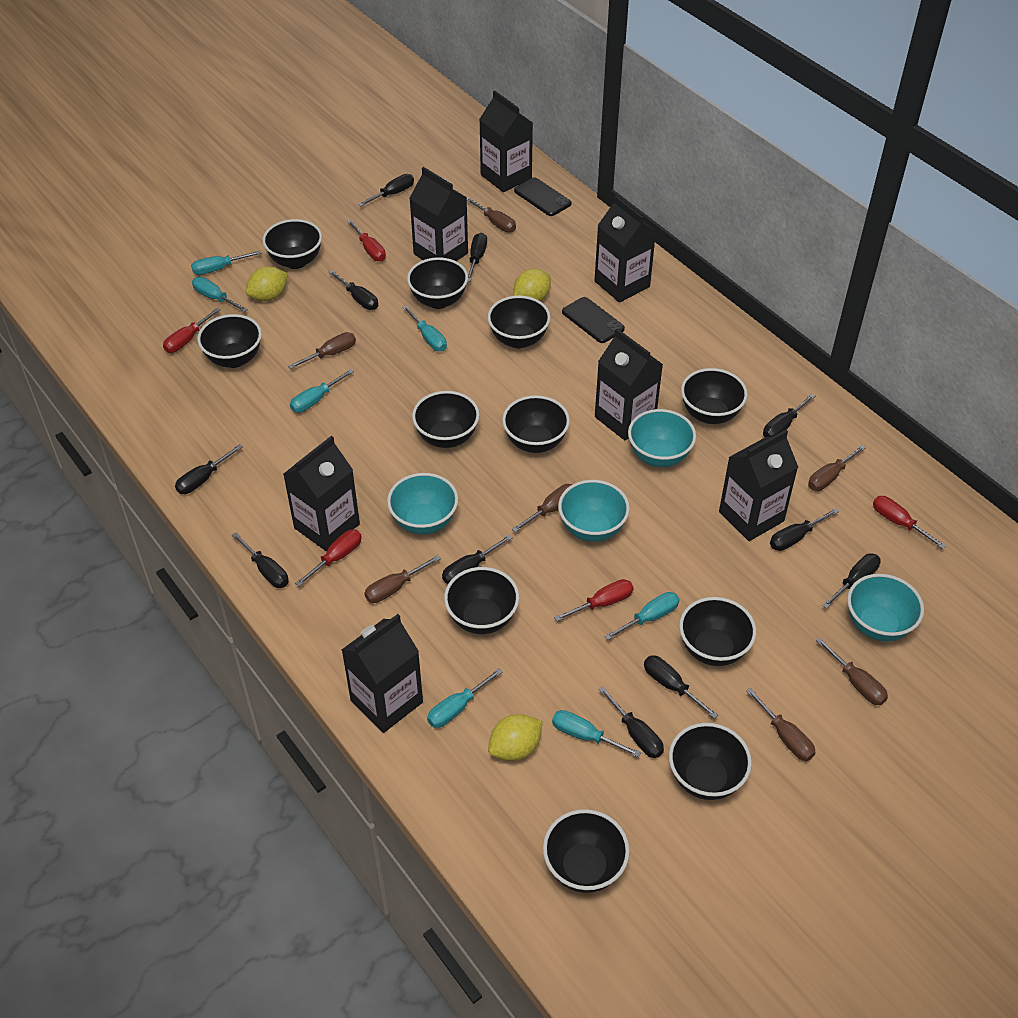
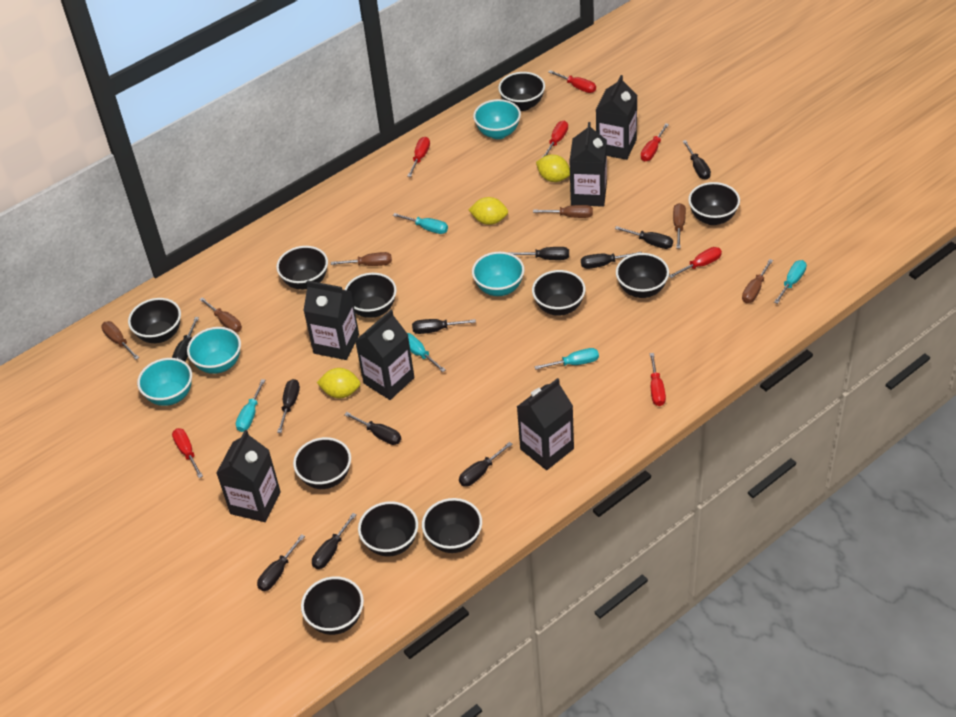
black carton: [283,436,360,552] [342,614,423,733] [409,167,468,261] [479,91,533,192] [594,195,656,302] [595,329,663,440] [719,430,798,541] = 7 -> [216,430,281,522] [303,280,359,360] [355,310,415,400] [517,378,574,470] [570,122,607,207] [596,75,638,160] = 6
black phone: [514,177,572,216] [562,297,625,343] = 2 -> none = 0
brown screwdriver: [288,332,356,369] [364,555,441,603] [467,197,516,232] [512,484,573,533] [746,688,815,761] [808,445,866,491] [816,638,888,705] = 7 -> [101,321,139,360] [199,297,242,332] [331,252,392,266] [533,205,593,218] [673,203,686,248] [742,259,773,303] = 6
red screwdriver: [163,308,221,353] [295,529,362,586] [347,220,386,262] [554,579,634,621] [873,496,946,549] = 5 -> [172,428,203,478] [407,137,430,177] [543,121,568,157] [548,70,596,93] [641,123,669,161] [650,353,666,406] [669,247,722,278] = 7
turquoise screwdriver: [191,251,261,275] [192,277,248,312] [290,369,354,413] [402,305,447,351] [427,668,503,728] [552,710,641,758] [604,592,679,640] = 7 -> [236,379,265,432] [393,213,448,234] [407,333,446,372] [534,348,599,370] [774,260,807,304] = 5

